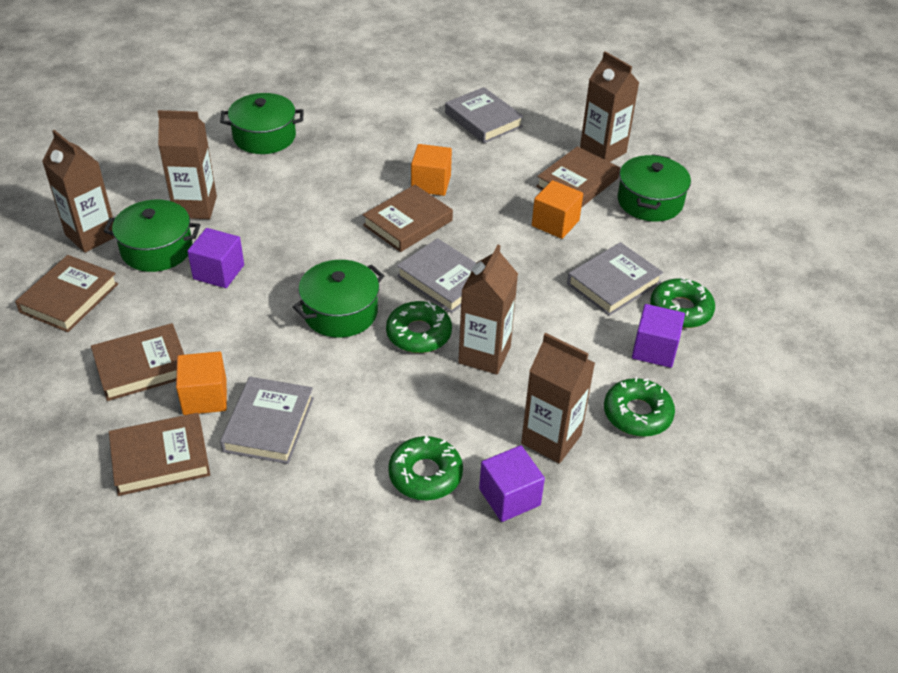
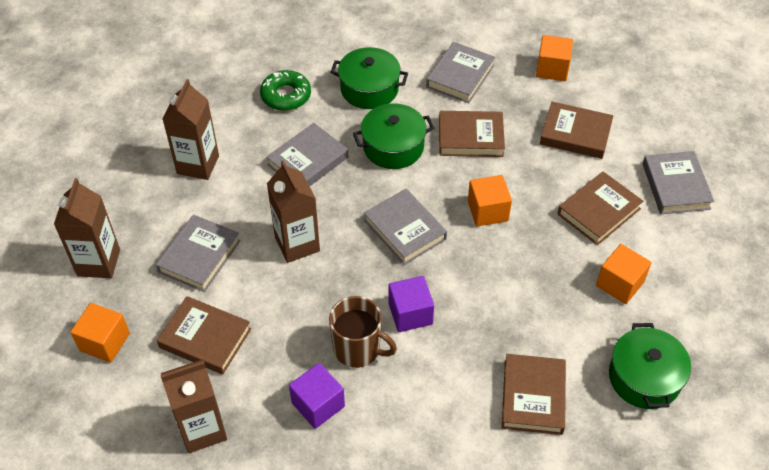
brown carton: [42,130,115,253] [158,110,217,219] [458,245,518,374] [521,333,595,464] [580,51,639,162] = 5 -> [54,178,120,278] [160,359,227,453] [163,79,219,180] [267,160,320,263] = 4
brown mug: none = 0 -> [329,296,397,368] = 1
green donut: [386,301,452,353] [388,436,463,500] [604,377,675,437] [650,277,715,328] = 4 -> [260,70,311,111] = 1
green pot: [103,200,200,272] [220,93,304,154] [292,260,384,338] [617,154,691,222] = 4 -> [330,47,408,109] [353,104,434,169] [609,323,691,409] = 3
grey book: [220,377,314,464] [397,238,476,313] [445,87,524,143] [567,242,663,316] = 4 -> [156,215,241,292] [266,123,348,186] [364,189,447,265] [426,42,495,103] [643,151,714,214] = 5
orange cube: [176,352,227,415] [411,144,452,196] [532,180,583,239] = 3 -> [70,303,130,363] [468,175,512,227] [536,35,573,81] [596,244,652,304] = 4
purple cube: [187,228,244,288] [479,445,545,522] [632,304,685,368] = 3 -> [289,363,345,429] [388,276,434,332] = 2

